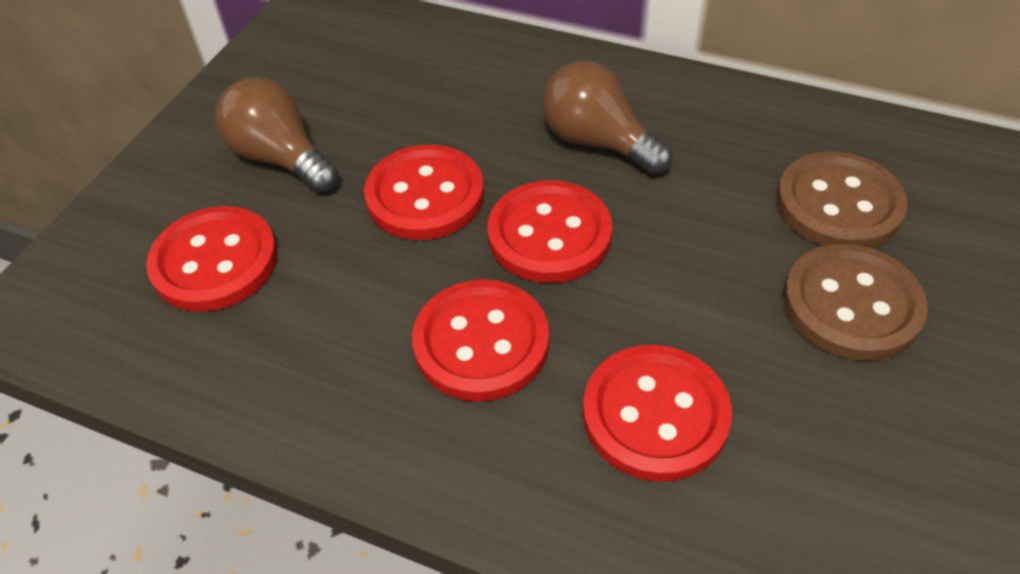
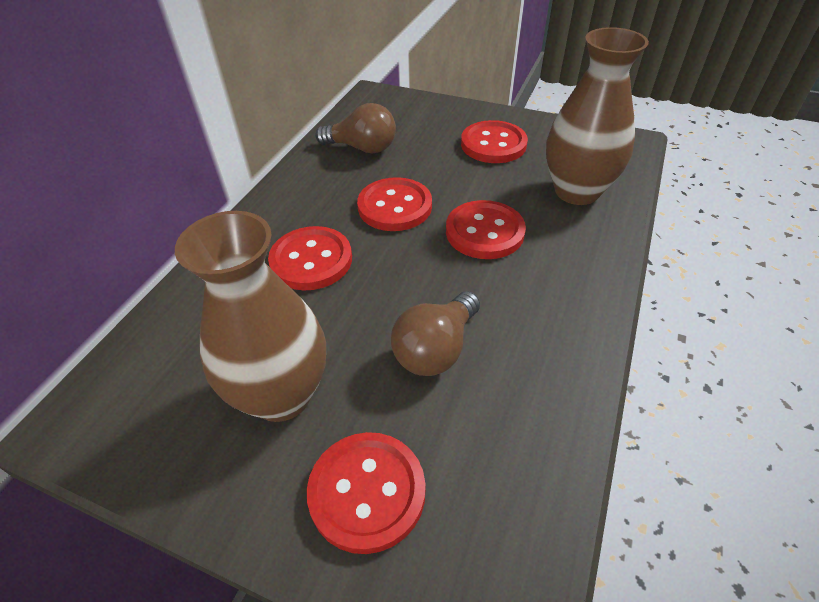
brown button: [777,151,907,248] [783,244,928,361] = 2 -> none = 0
brown vase: none = 0 -> [175,211,326,422] [546,27,649,205] = 2

